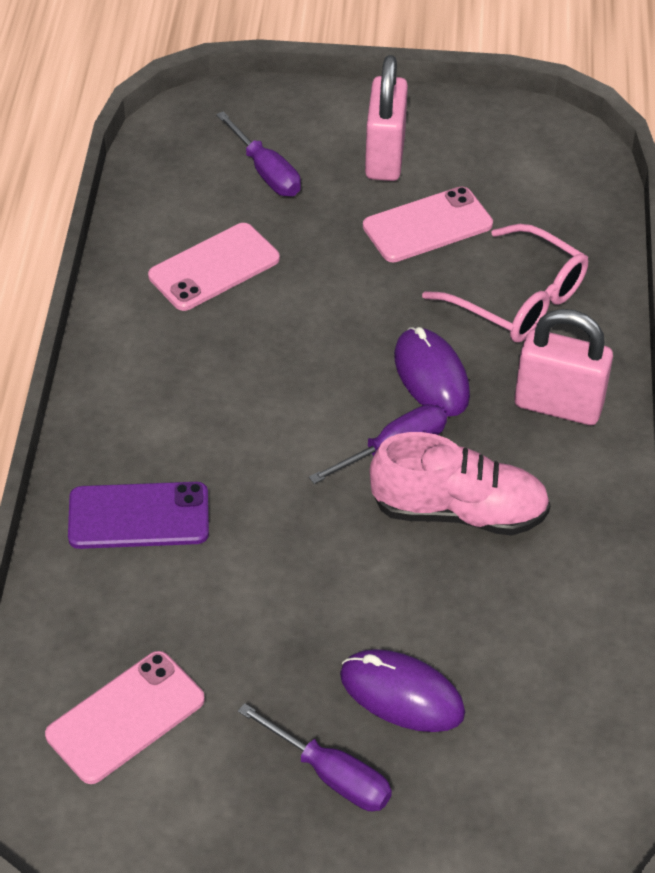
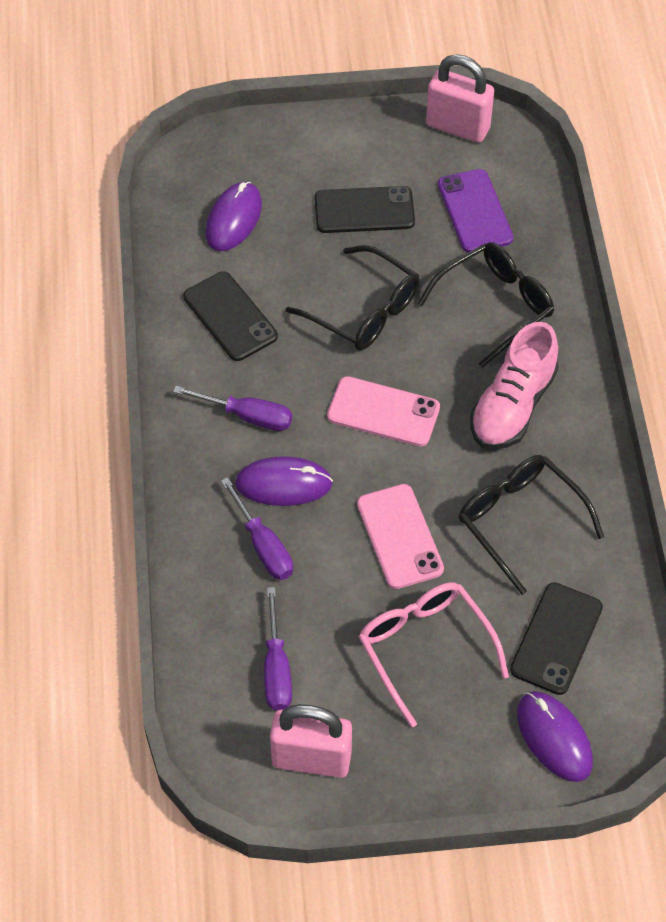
black glasses: none = 0 -> [286,245,419,350] [417,242,554,368] [459,455,604,595] = 3
black phone: none = 0 -> [183,271,278,361] [315,186,415,233] [510,582,603,695] = 3
pink phone: [45,651,205,784] [148,223,280,311] [363,186,493,262] = 3 -> [327,376,440,447] [357,484,444,589] = 2
purple mouse: [340,649,465,732] [394,327,470,417] = 2 -> [205,182,262,251] [235,456,333,506] [517,691,593,782] = 3

